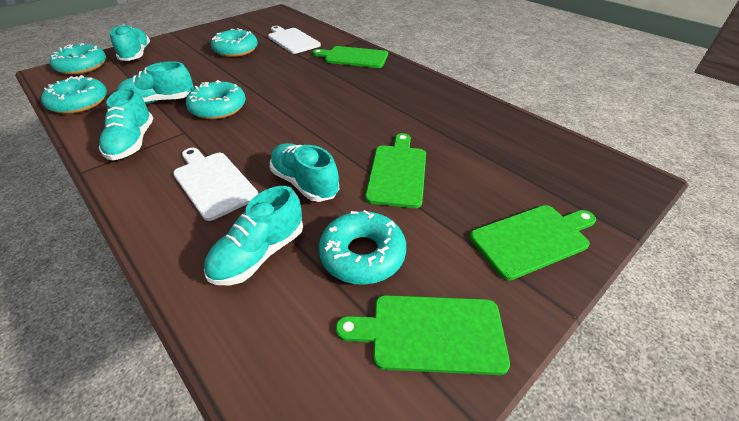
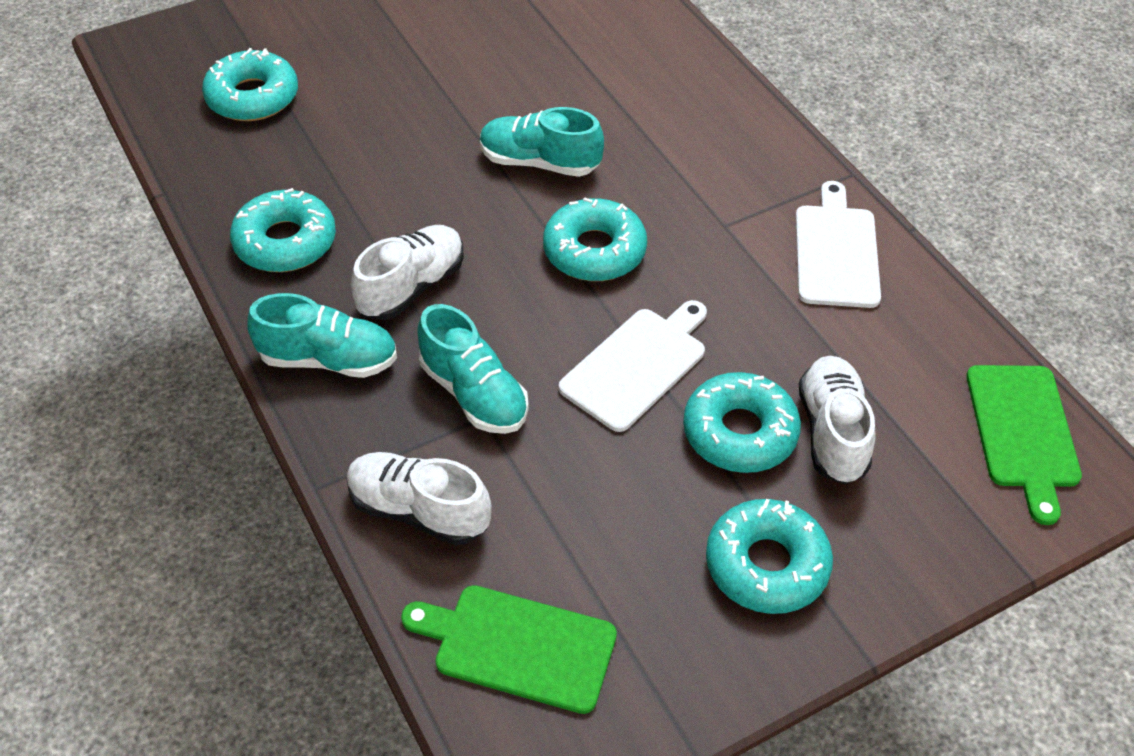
green cutting board: [312,46,388,68] [336,295,510,375] [365,133,426,208] [470,205,596,281] = 4 -> [401,585,617,714] [966,365,1082,525] = 2
turquoise shoe: [99,88,153,160] [110,24,150,61] [117,61,194,104] [204,186,303,285] [270,143,339,202] = 5 -> [247,293,397,378] [417,304,529,434] [480,107,604,177] = 3
white shoe: none = 0 -> [347,452,492,545] [351,225,464,320] [799,356,875,484] = 3

